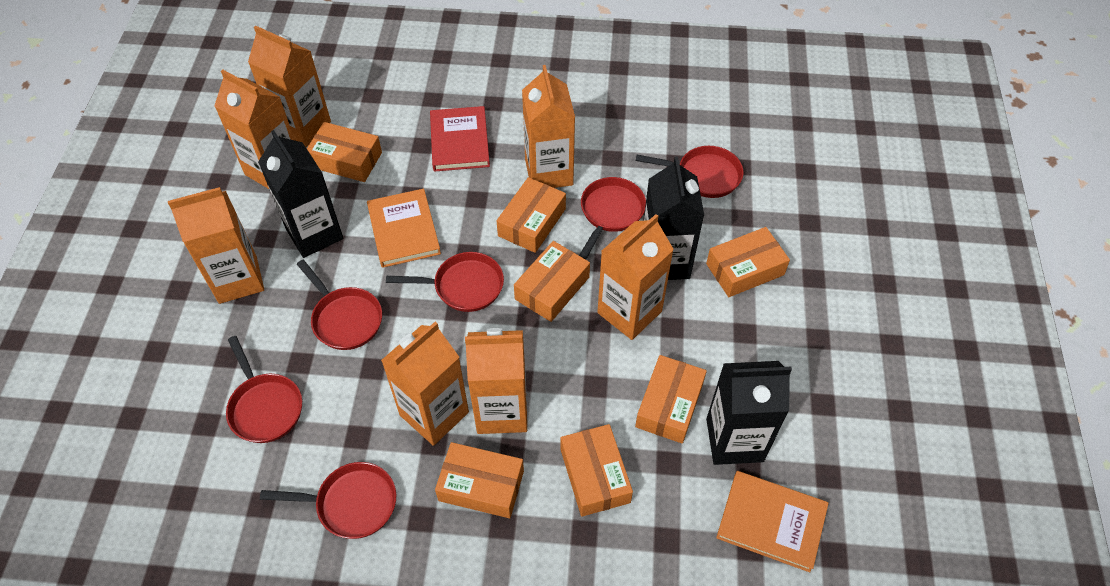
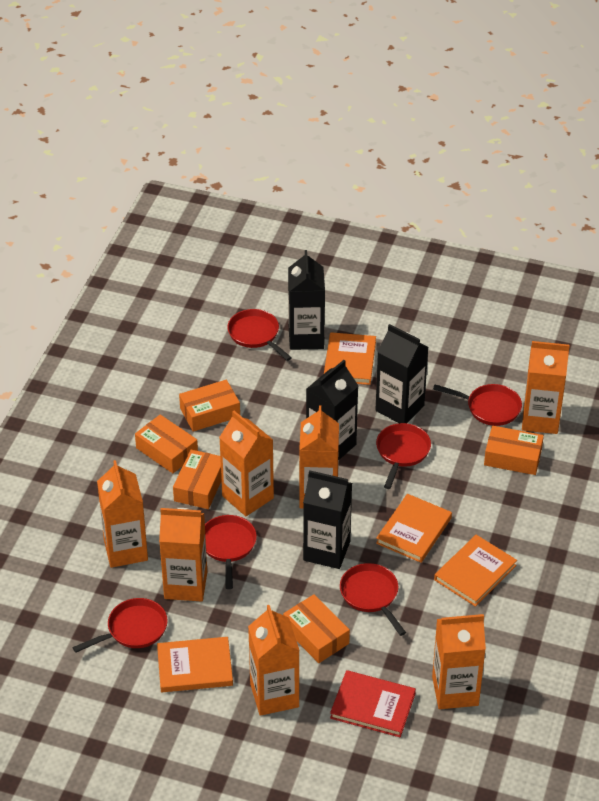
black carton: [258,130,343,258] [644,156,704,280] [706,361,792,465] = 3 -> [288,250,325,350] [303,470,352,569] [306,360,358,460] [375,324,428,423] = 4
orange book: [367,189,441,268] [716,471,829,572] = 2 -> [157,637,233,692] [324,332,376,385] [376,494,452,563] [434,535,517,607] = 4
orange box: [307,122,382,182] [435,442,524,518] [497,177,566,253] [514,241,590,322] [560,424,633,517] [635,355,707,444] [706,227,790,297] = 7 -> [135,415,198,473] [173,449,221,509] [179,380,240,432] [283,594,350,663] [484,426,544,475] = 5

